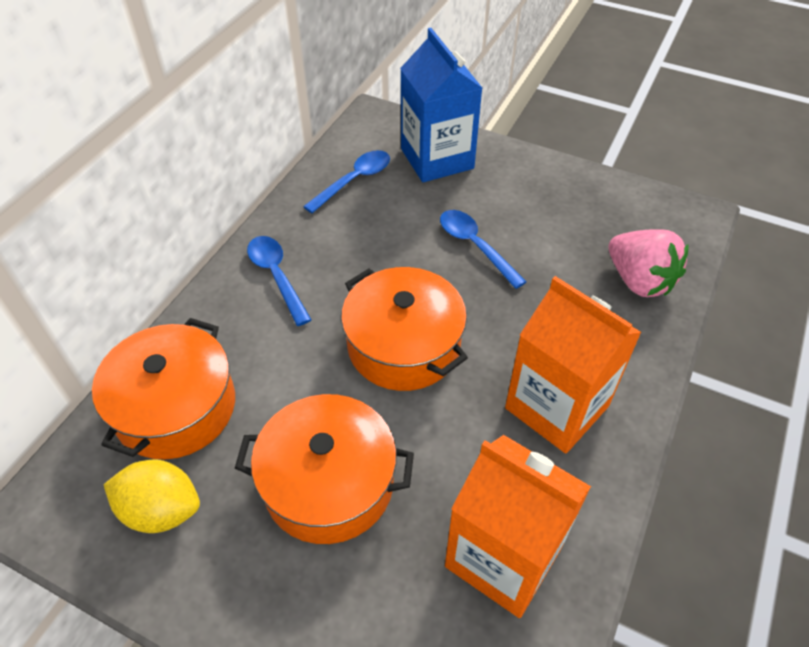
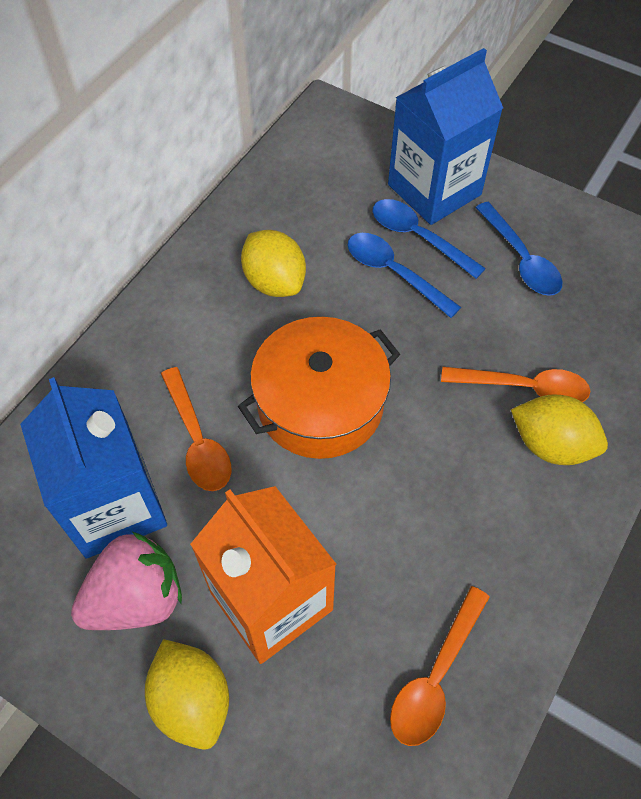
blue carton: [400,28,482,182] = 1 -> [20,377,167,558] [388,48,503,225] = 2
orange carton: [445,435,591,618] [505,276,642,453] = 2 -> [190,486,336,664] = 1
orange pot: [92,318,235,459] [235,394,414,544] [341,267,468,391] = 3 -> [238,317,400,459] = 1
orange spoon: none = 0 -> [161,367,231,491] [390,586,490,746] [441,367,591,402] = 3
yellow lemon: [104,460,200,533] = 1 -> [145,639,229,750] [241,230,306,297] [511,394,608,465] = 3

